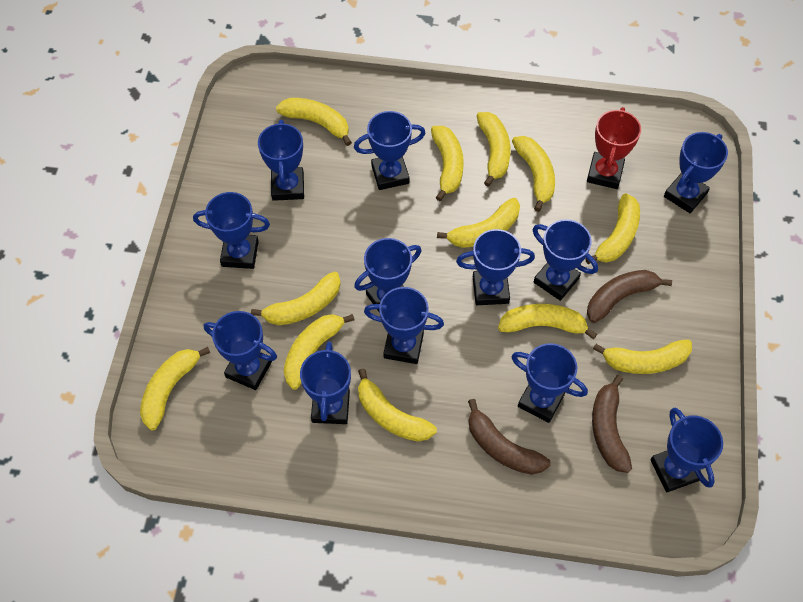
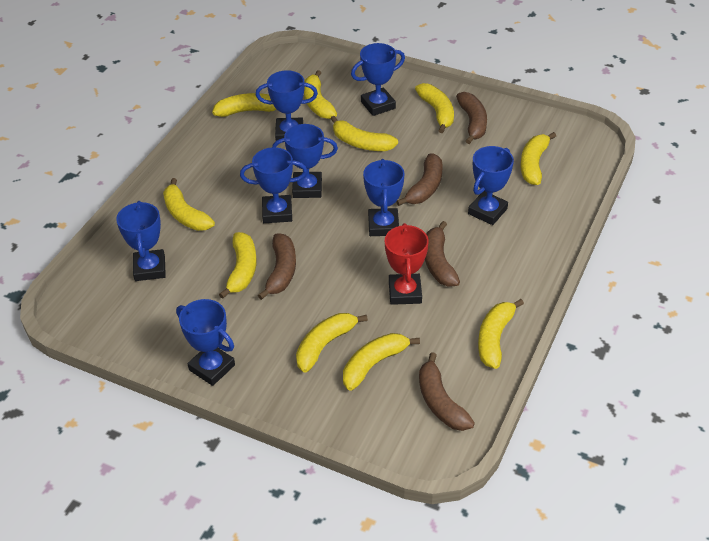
blue trophy: [193,192,270,269] [204,311,277,390] [258,120,304,201] [300,342,351,424] [354,111,425,190] [354,238,422,313] [364,287,444,364] [456,229,535,305] [511,343,588,423] [533,219,598,301] [651,408,723,492] [664,132,728,213] = 12 -> [116,201,166,281] [176,299,235,386] [240,147,307,223] [256,70,318,141] [272,124,338,198] [351,43,405,116] [363,159,405,236] [468,146,514,225] = 8
brown banana: [468,399,551,475] [587,270,672,323] [592,375,632,473] = 3 -> [258,234,296,300] [396,153,443,206] [419,352,475,431] [425,221,460,287] [456,92,487,144] = 5
yellow banana: [140,347,210,430] [251,272,341,325] [276,98,352,146] [284,314,355,390] [358,368,437,442] [431,126,464,201] [437,198,520,248] [477,112,511,187] [498,304,597,339] [512,136,555,212] [585,193,640,264] [593,339,692,374] = 12 -> [163,178,215,231] [212,93,277,117] [219,232,257,299] [296,313,368,373] [304,70,337,119] [331,116,398,151] [343,333,420,391] [415,83,454,133] [478,299,524,369] [520,132,556,185] = 10

